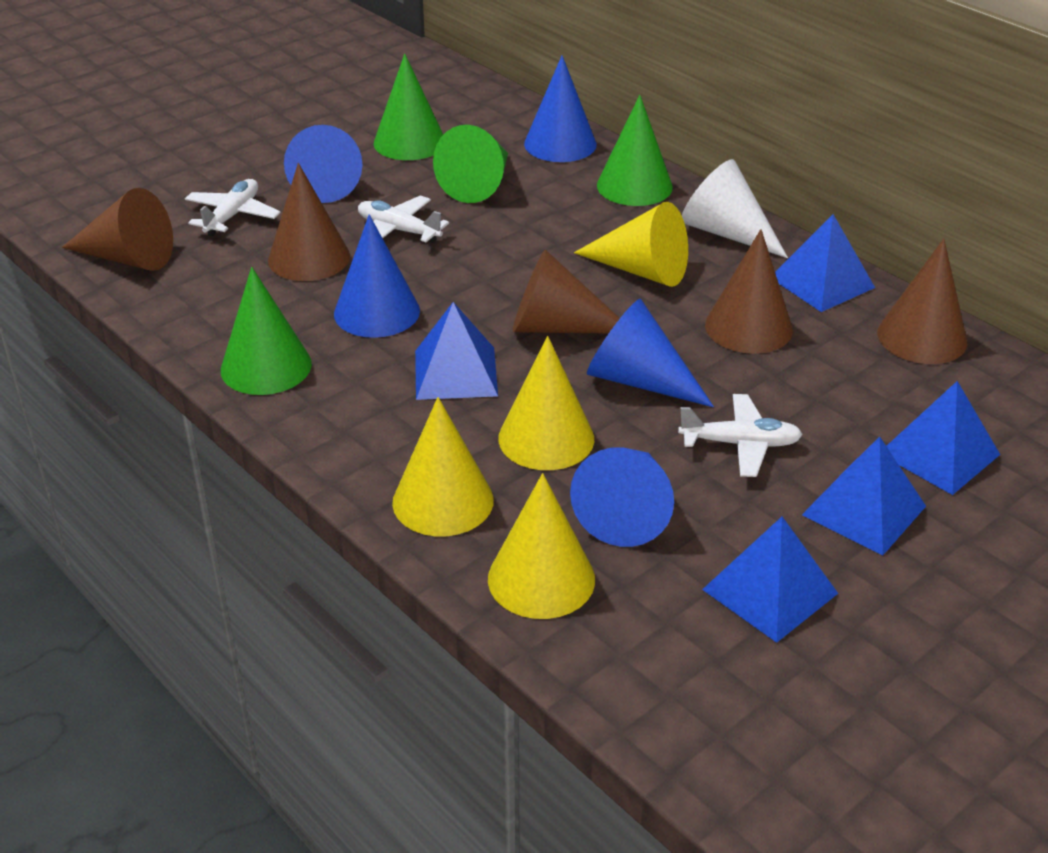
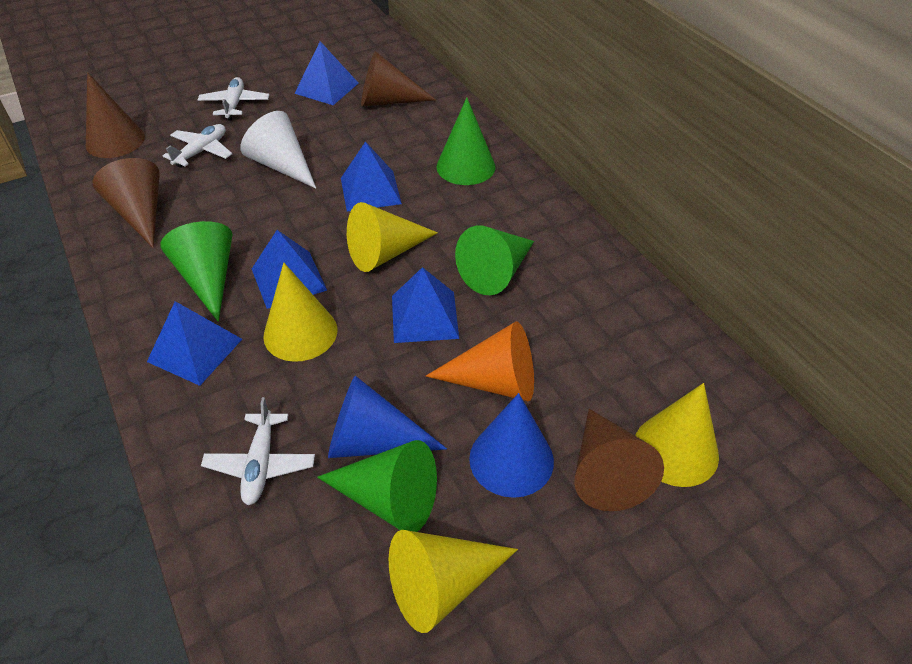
blue cone: [284,125,362,203] [334,214,420,338] [524,55,597,162] [570,447,674,547] [587,299,714,407] = 5 -> [328,376,447,458] [469,393,554,498] = 2
brown cone: [62,188,173,271] [268,163,350,281] [513,250,620,334] [705,229,793,354] [877,239,967,364] = 5 -> [86,72,145,158] [92,158,160,248] [361,51,436,107] [574,409,664,511] = 4
orange cone: none = 0 -> [426,321,534,401] = 1

